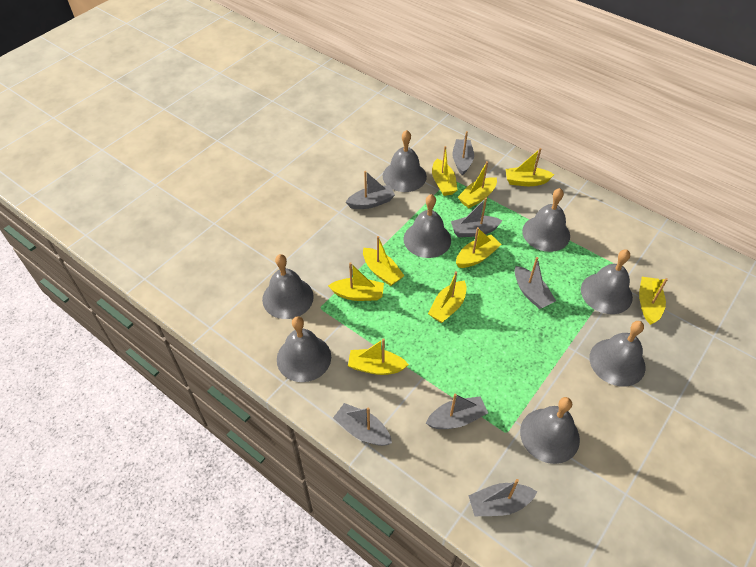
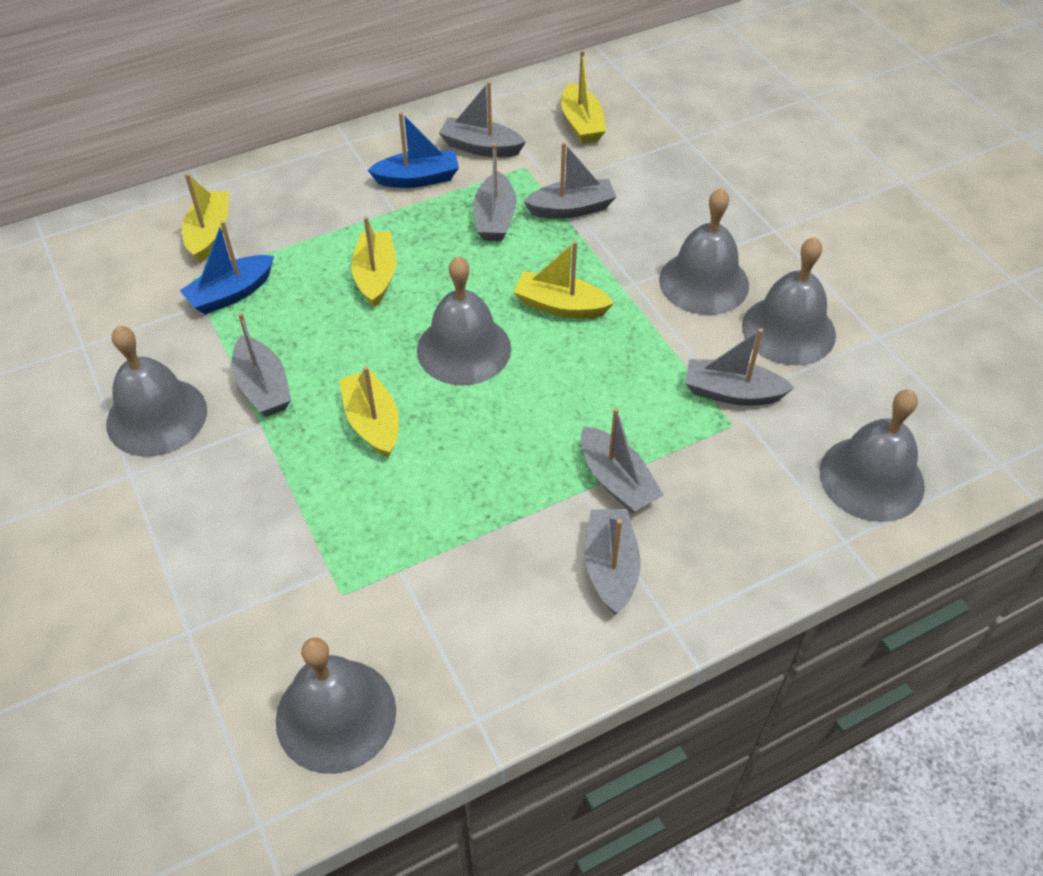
blue boat: none = 0 -> [180,221,274,315] [368,112,459,188] = 2
grey bell: [262,254,314,319] [277,316,331,382] [383,130,427,192] [404,194,451,258] [520,397,580,464] [522,188,570,252] [581,250,633,314] [590,321,646,387] = 8 -> [106,326,207,457] [276,637,396,774] [417,256,511,385] [659,188,749,315] [742,237,836,365] [820,390,925,522] = 6
yellow boat: [328,262,384,301] [348,338,409,375] [363,236,404,286] [428,271,467,323] [432,146,458,196] [456,227,502,268] [458,161,497,208] [505,148,555,186] [639,277,668,325] = 9 -> [182,173,229,263] [339,366,399,458] [351,216,396,308] [514,241,614,319] [561,50,606,144] = 5

